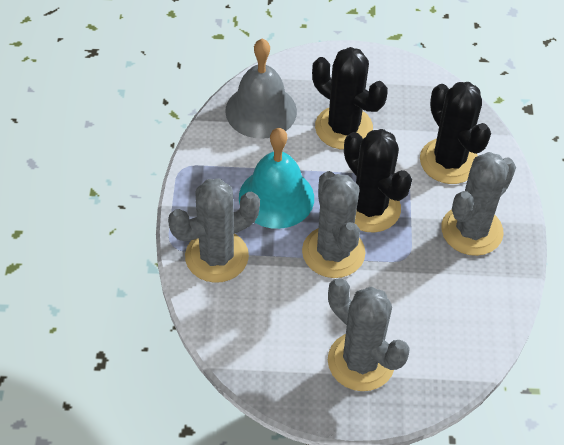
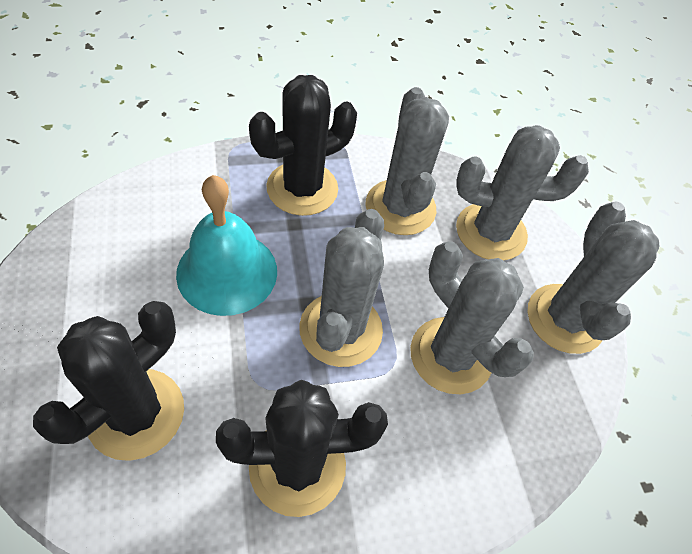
grey bell: [225,39,297,139] = 1 -> none = 0
grey cactus: [168,178,260,283] [302,171,365,278] [328,278,410,391] [441,152,516,256] = 4 -> [299,209,384,367] [365,87,449,235] [410,241,534,394] [456,125,589,261] [528,201,660,354] = 5

